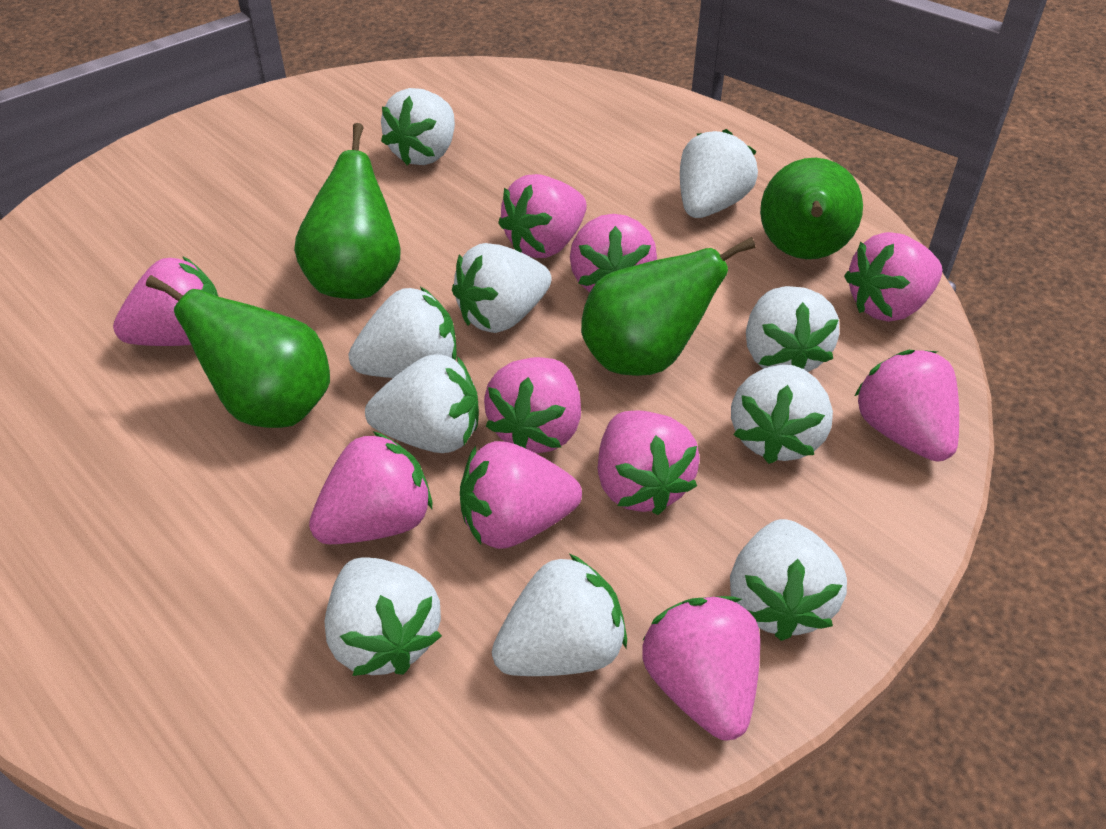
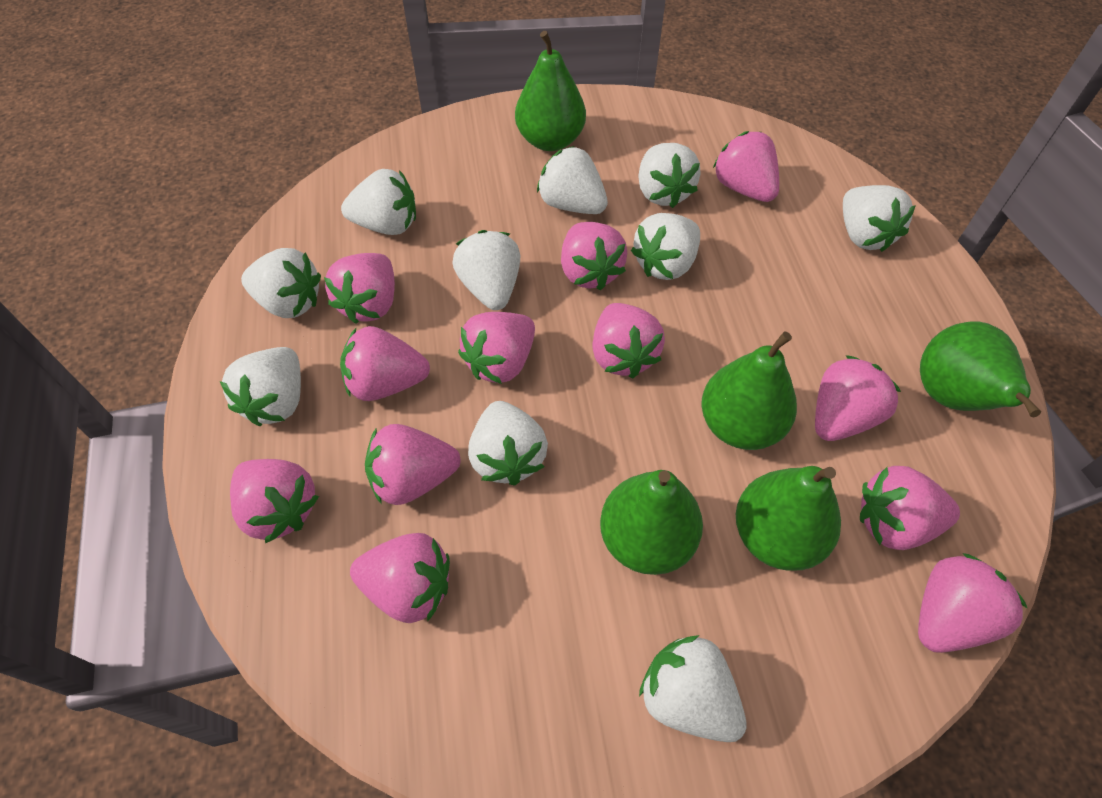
green pear: [146,275,330,428] [294,123,401,299] [581,237,756,376] [760,158,863,259] = 4 -> [515,31,586,151] [600,470,703,575] [701,331,797,450] [736,466,841,571] [920,322,1041,417] = 5
pink strawberry: [113,256,218,346] [309,431,432,544] [460,441,582,549] [484,357,581,453] [498,174,587,258] [570,214,657,292] [598,411,700,515] [642,596,760,741] [844,232,942,322] [854,350,959,462] = 10 -> [230,459,319,543] [324,253,395,324] [340,326,430,401] [350,533,450,623] [365,424,460,505] [458,312,535,384] [561,222,627,291] [592,303,665,378] [713,131,779,202] [815,355,901,441] [860,466,960,550] [918,553,1028,653] = 12

